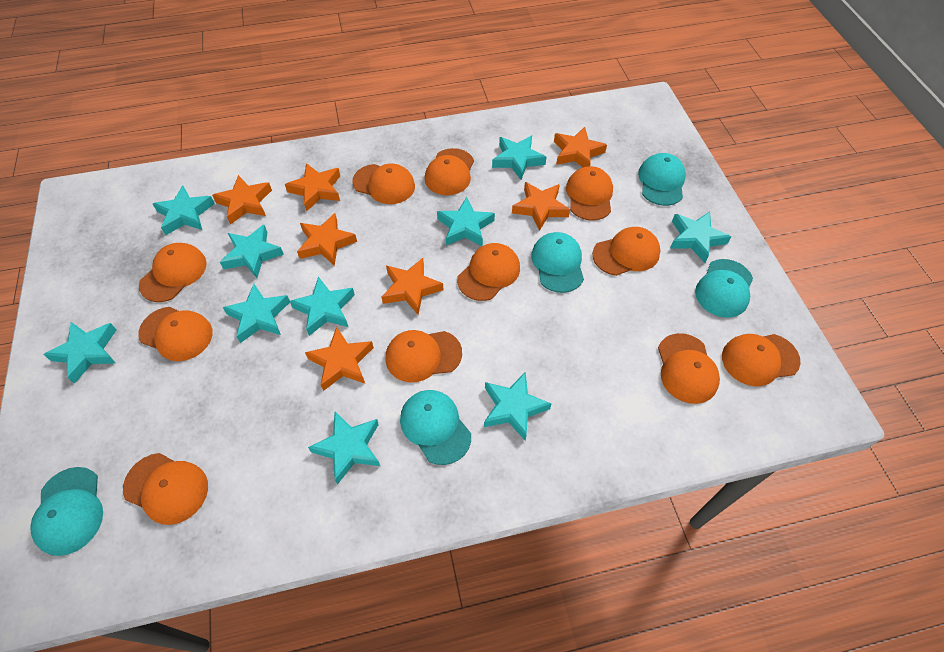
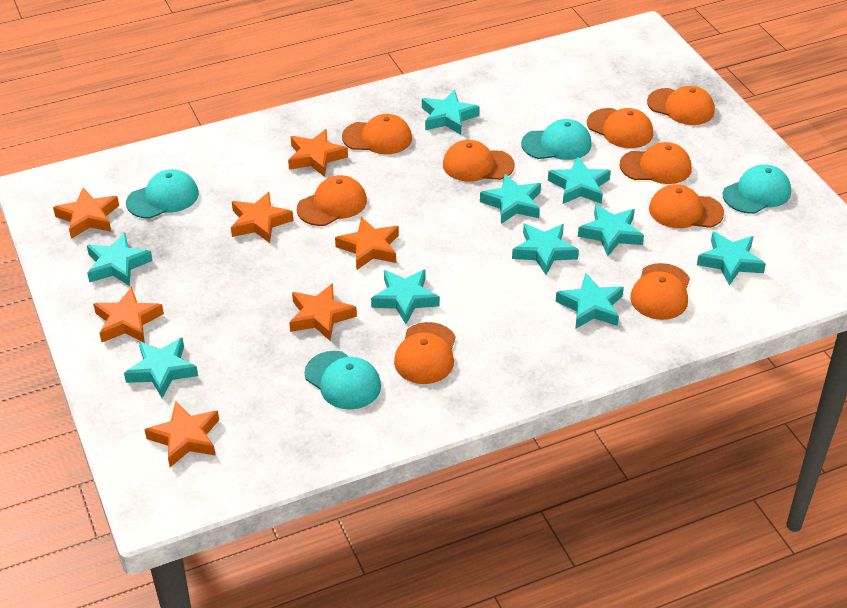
orange cap: [123,453,208,525] [139,243,207,302] [139,307,213,361] [352,164,415,204] [385,330,462,382] [425,148,474,195] [457,243,520,301] [566,166,613,221] [592,227,661,276] [658,333,720,404] [722,334,801,386] = 11 -> [297,175,367,226] [342,114,412,154] [394,322,456,384] [443,140,515,182] [587,108,653,148] [619,142,692,184] [630,263,690,320] [647,86,715,125] [649,184,724,228] = 9
turquoise cap: [30,467,103,556] [400,390,471,465] [531,232,584,293] [638,153,686,206] [695,259,753,318] = 5 -> [126,169,199,219] [304,351,381,410] [521,119,592,160] [723,164,791,214] = 4

